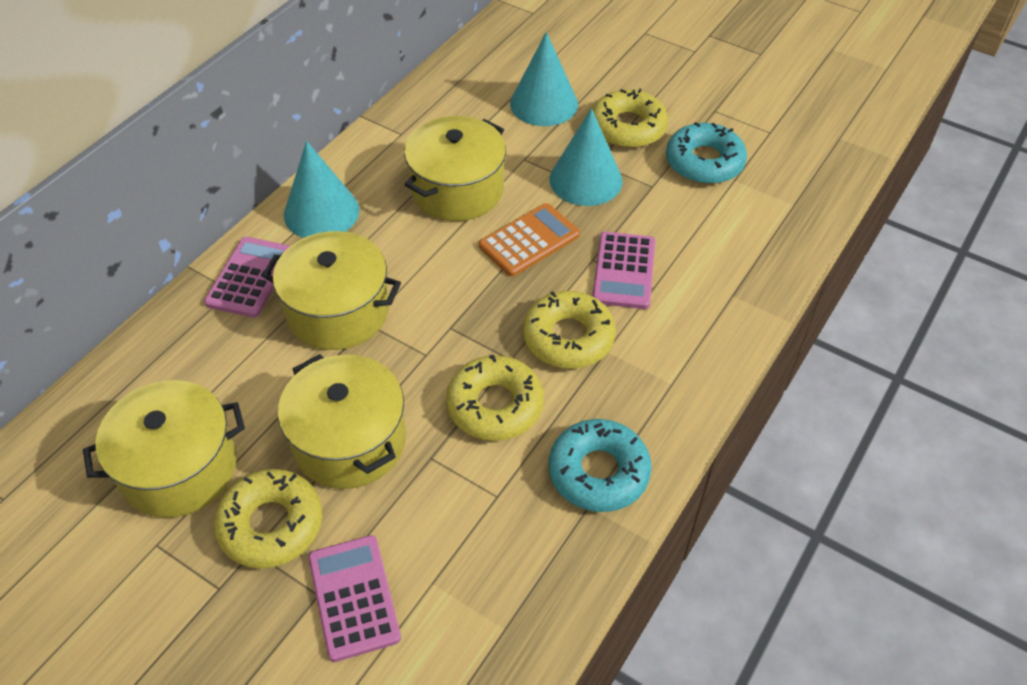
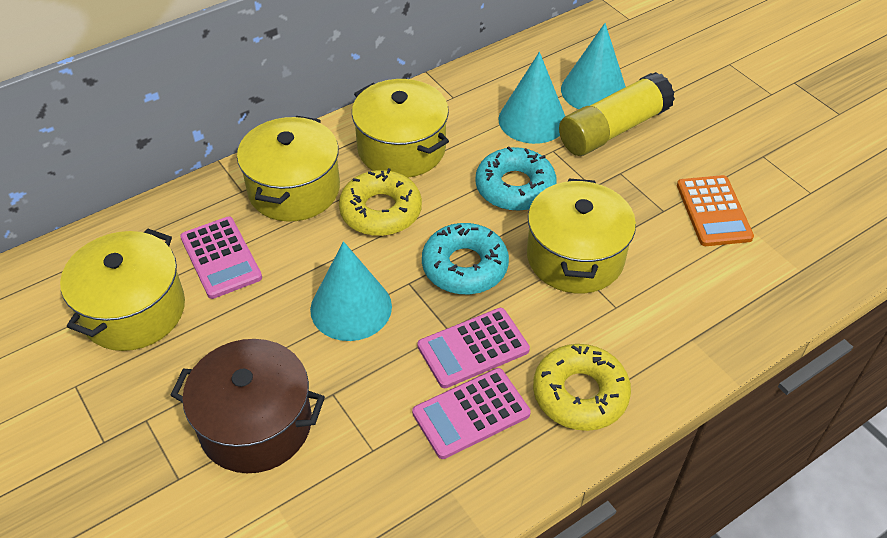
brown pot: none = 0 -> [170,339,325,473] = 1
yellow donut: [214,469,322,569] [446,355,544,441] [523,291,616,369] [592,88,668,148] = 4 -> [339,168,422,236] [533,344,631,431] = 2
yellow glue stick: none = 0 -> [559,72,675,156] = 1

